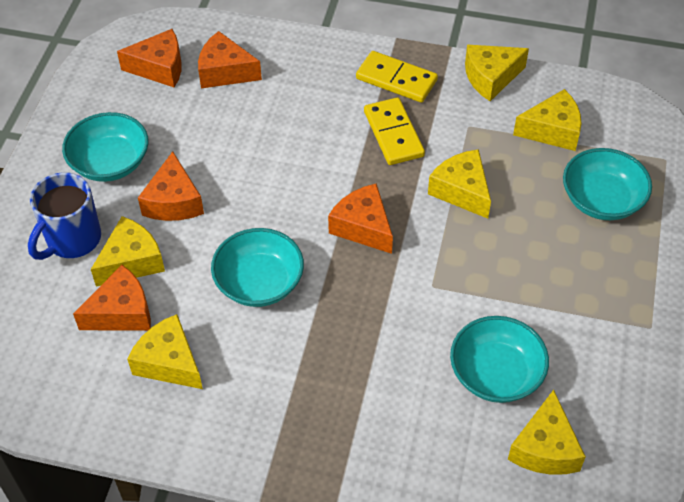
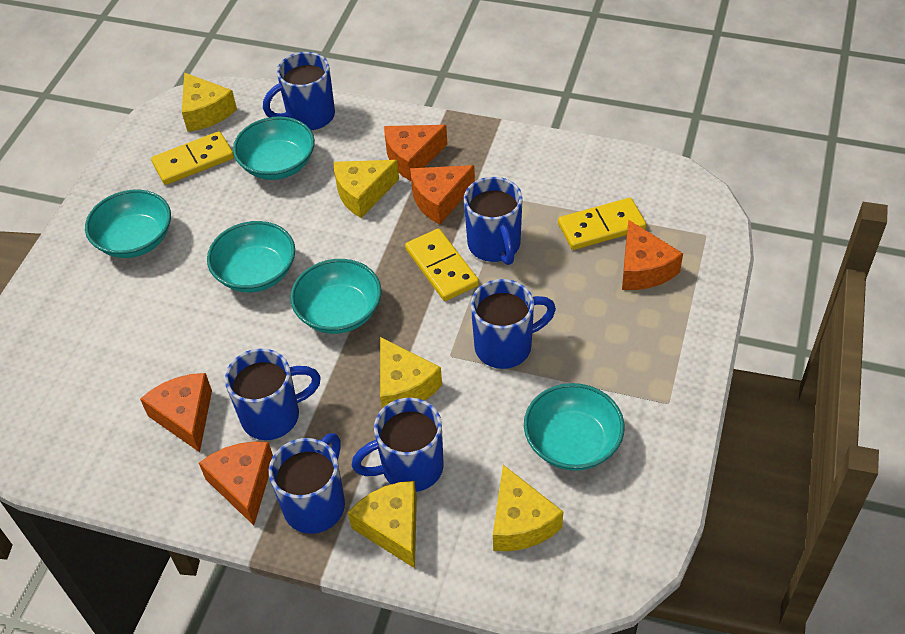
blue mug: [28,172,101,260] = 1 -> [225,348,321,440] [263,52,335,130] [269,433,345,534] [352,398,444,492] [464,177,522,265] [471,279,556,369] = 6
turquoise bowl: [62,112,149,182] [211,228,304,307] [450,316,549,403] [563,148,652,220] = 4 -> [85,190,171,258] [207,221,295,293] [233,116,315,180] [290,259,381,334] [524,383,625,471] = 5
yellow cheese: [91,216,165,287] [127,314,203,389] [428,149,491,219] [465,45,529,101] [508,390,586,475] [513,89,582,151] = 6 -> [182,73,237,132] [334,160,399,218] [348,481,417,568] [380,337,442,409] [493,465,563,551] = 5
yellow domino: [356,51,438,103] [364,97,425,165] = 2 -> [151,131,234,185] [405,229,479,301] [558,198,646,250] = 3

